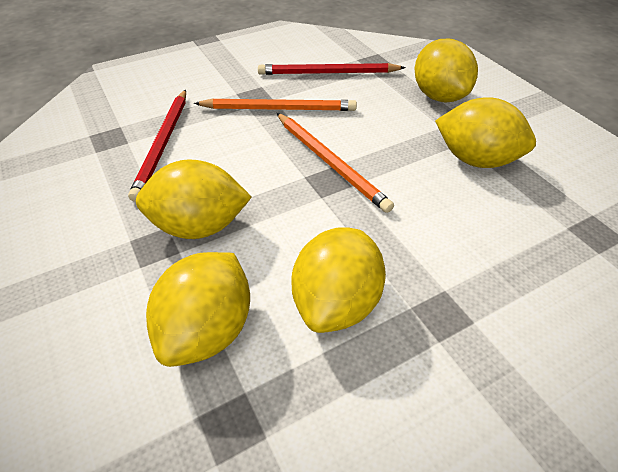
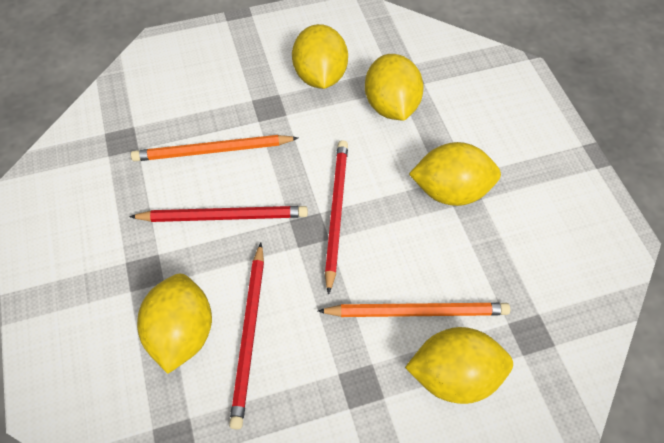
red pencil: [128,90,186,202] [258,63,406,75] = 2 -> [129,206,308,222] [229,243,264,430] [325,140,348,295] = 3

